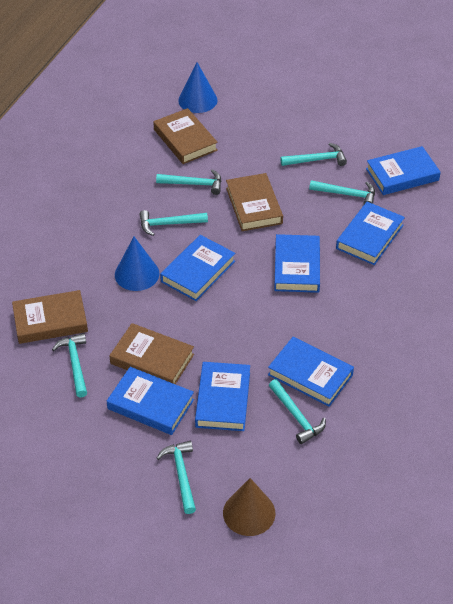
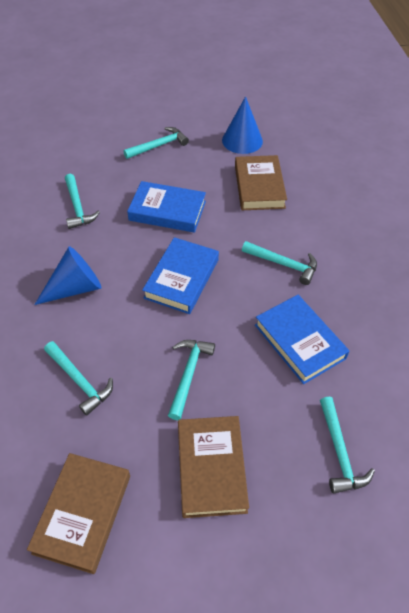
blue book: [107,367,194,435] [160,235,235,301] [195,362,250,431] [268,337,354,407] [274,234,320,293] [336,202,405,265] [366,146,441,195] = 7 -> [127,181,206,233] [142,237,219,314] [255,295,349,384] = 3
brown book: [12,290,88,344] [109,323,194,384] [153,108,218,164] [226,173,283,231] = 4 -> [27,453,130,574] [178,416,249,518] [235,155,287,210] = 3
brown cone: [223,478,275,536] = 1 -> none = 0
turquoise hammer: [52,333,87,398] [139,210,208,236] [156,169,221,195] [156,441,196,514] [269,379,326,444] [280,143,347,166] [309,180,375,204] = 7 -> [44,341,113,416] [65,174,100,229] [123,127,189,159] [168,340,215,420] [242,241,317,285] [320,397,375,494] = 6

